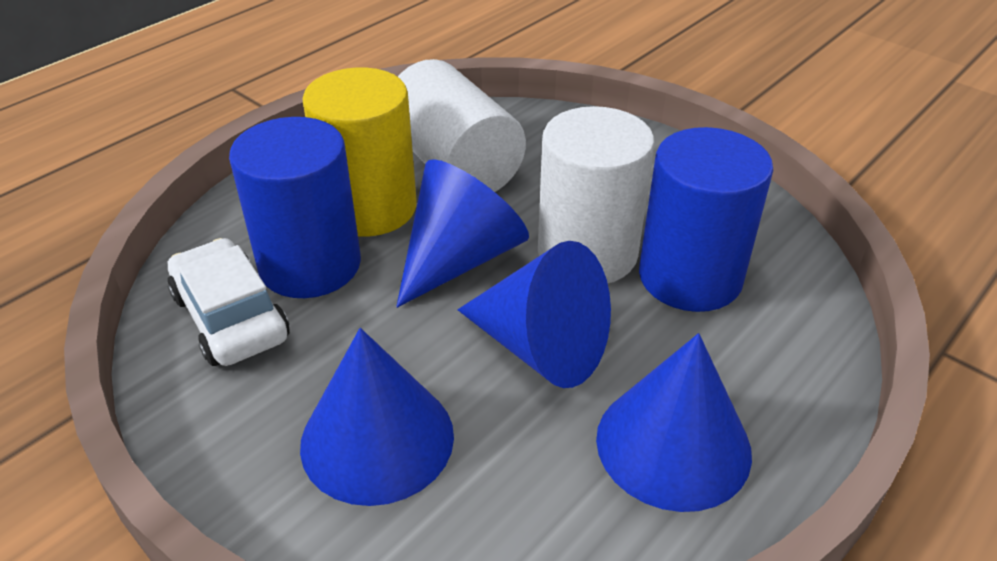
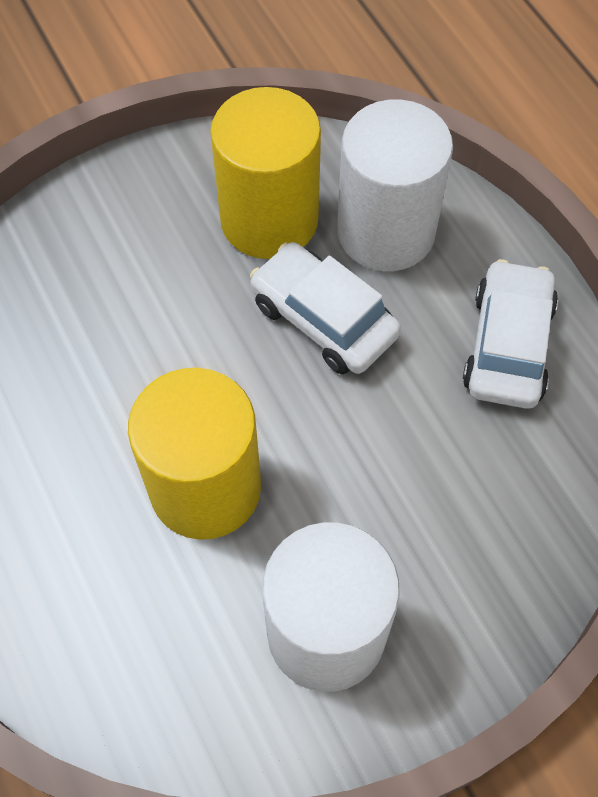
blue cone: [300,328,454,506] [396,159,529,308] [458,241,611,388] [596,333,752,512] = 4 -> none = 0
blue cylinder: [229,117,361,298] [639,127,773,312] = 2 -> none = 0
white car: [168,238,290,366] = 1 -> [250,242,401,374] [463,259,558,409] = 2
yellow cylinder: [302,67,417,236] = 1 -> [128,368,261,540] [210,87,321,259] = 2

